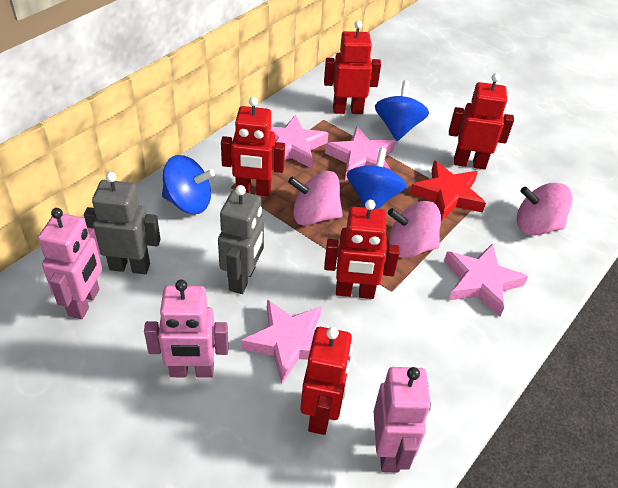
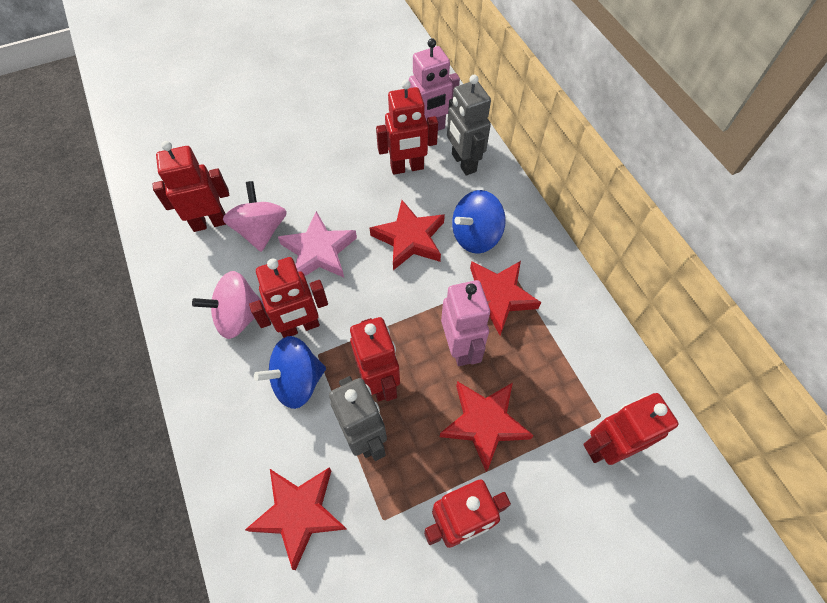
blue spinning top: [162,155,215,214] [347,148,406,209] [375,80,429,141] = 3 -> [254,336,326,409] [452,190,506,253] = 2
pink robot: [38,208,102,319] [144,279,229,378] [374,367,431,473] = 3 -> [409,38,460,131] [441,280,490,366] = 2
pink spinning top: [288,171,343,226] [388,201,441,258] [517,183,572,235] = 3 -> [192,271,265,339] [223,181,287,252] = 2
pink star: [241,299,321,383] [271,114,328,168] [325,126,395,181] [444,243,528,316] = 4 -> [278,211,357,278] = 1
red robot: [221,97,285,196] [300,327,353,435] [324,21,381,114] [324,200,400,299] [449,73,514,170] = 5 -> [153,141,229,232] [249,257,328,338] [350,317,400,402] [376,80,438,175] [424,479,511,548] [583,393,679,465] = 6
red star: [410,161,486,221] = 1 -> [245,468,347,570] [370,200,445,270] [440,381,534,472] [470,261,541,335] = 4

